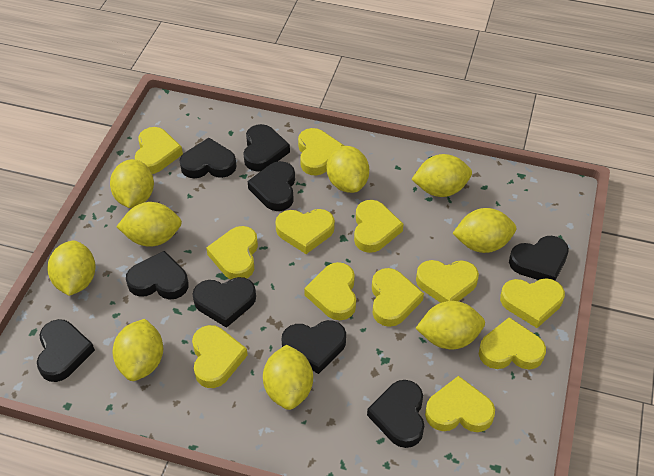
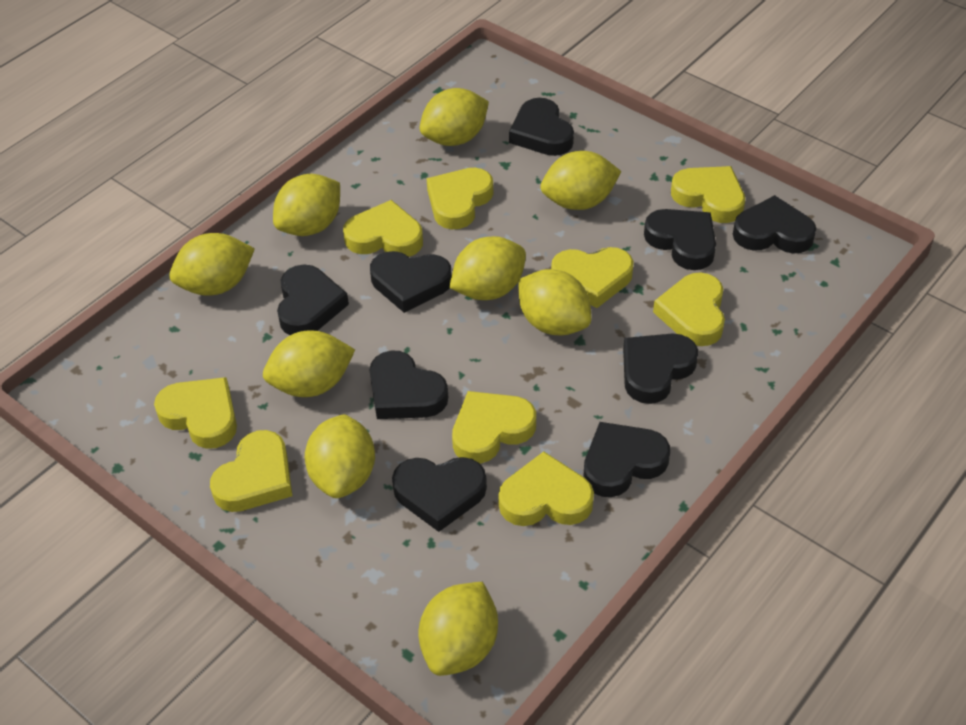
yellow heart: [135,127,183,174] [192,325,248,388] [206,226,258,280] [275,209,335,254] [298,128,344,175] [304,262,356,320] [354,200,404,253] [372,268,424,327] [416,260,479,303] [425,376,495,432] [479,317,546,369] [500,278,565,328] = 12 -> [154,377,237,449] [210,430,292,512] [343,200,423,257] [427,168,493,229] [452,391,536,464] [498,451,594,526] [551,247,634,308] [653,272,725,346] [671,166,745,223] = 9

